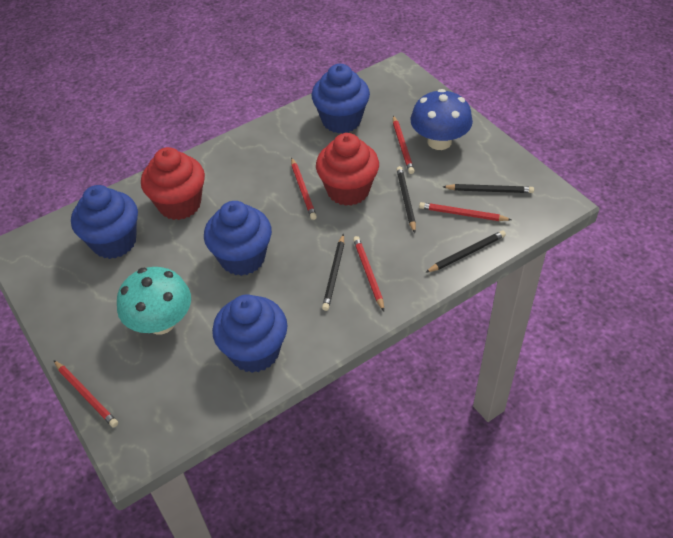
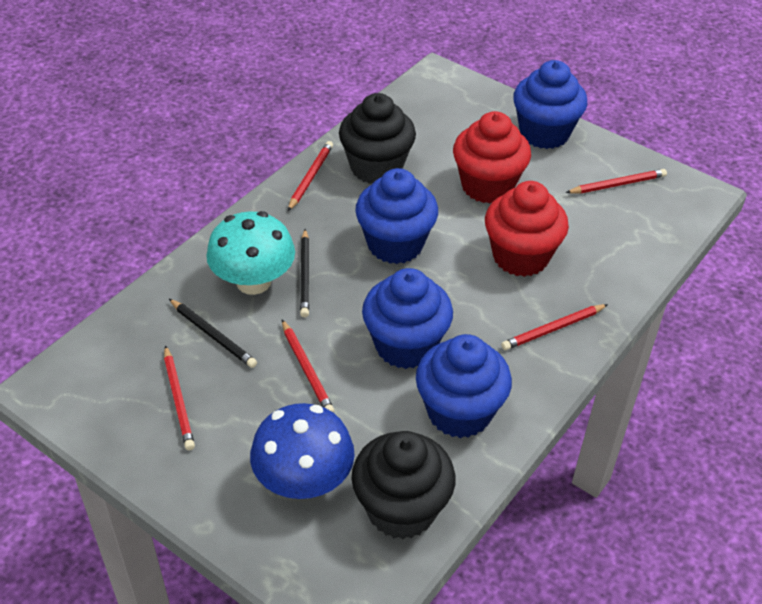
black cupcake: none = 0 -> [339,93,416,184] [351,431,455,539] = 2
black pencil: [322,234,344,311] [396,166,416,233] [425,231,506,273] [443,184,534,193] = 4 -> [169,299,257,368] [300,229,309,317] = 2

